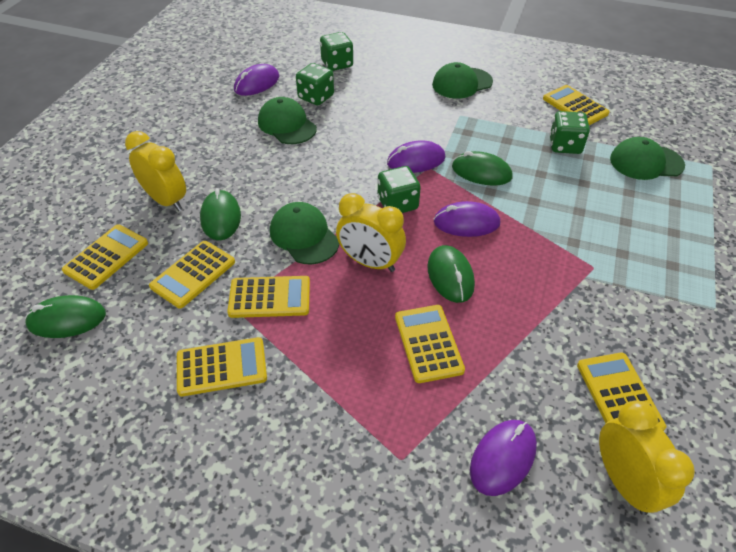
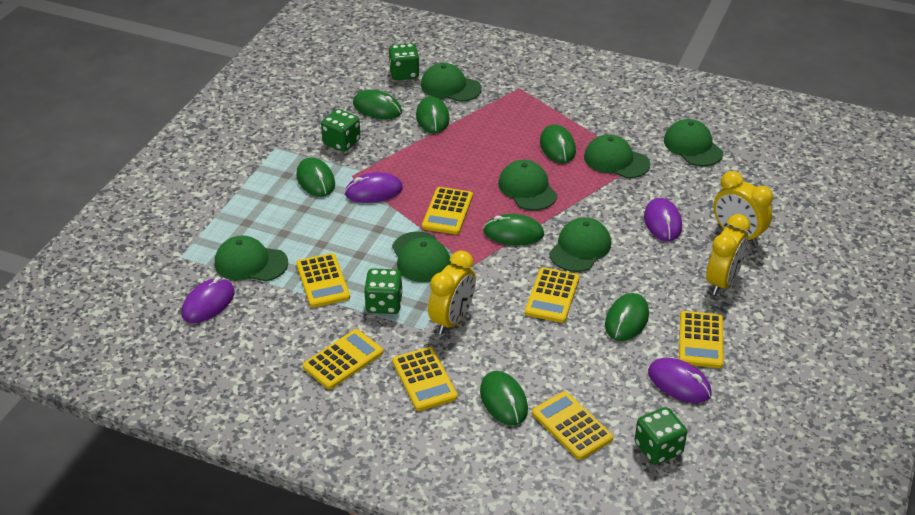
green cap: [258,97,317,144] [270,202,339,265] [432,62,493,99] [610,137,685,180] = 4 -> [215,236,288,281] [392,231,451,282] [421,63,482,102] [498,160,557,210] [549,217,611,272] [584,134,650,178] [664,119,723,166] = 7
green mouse: [25,295,106,338] [200,188,241,240] [427,245,475,303] [452,151,513,186] = 4 -> [296,157,335,197] [353,90,402,119] [416,96,450,133] [480,371,528,425] [483,214,544,245] [540,125,576,163] [605,293,649,341] = 7

